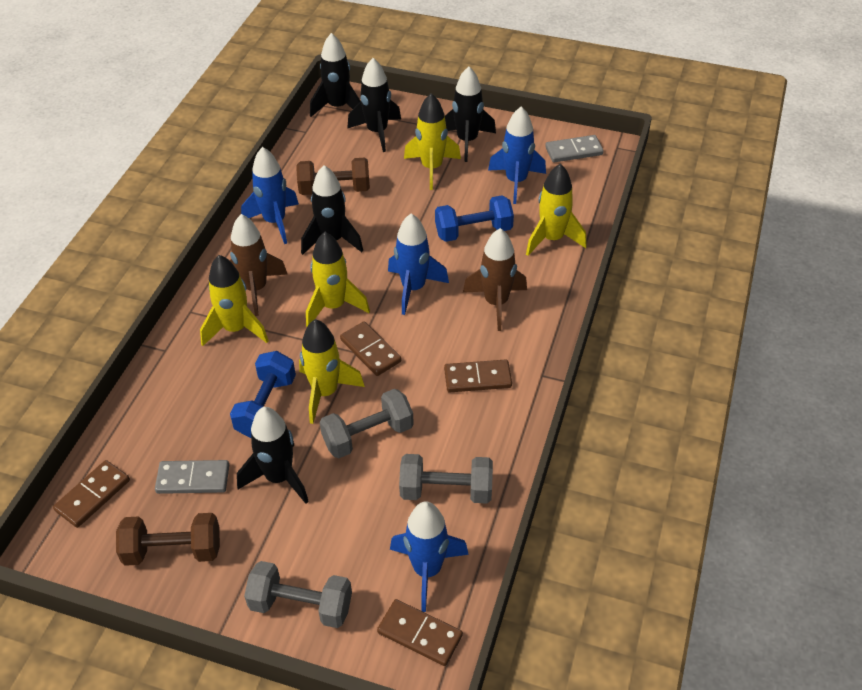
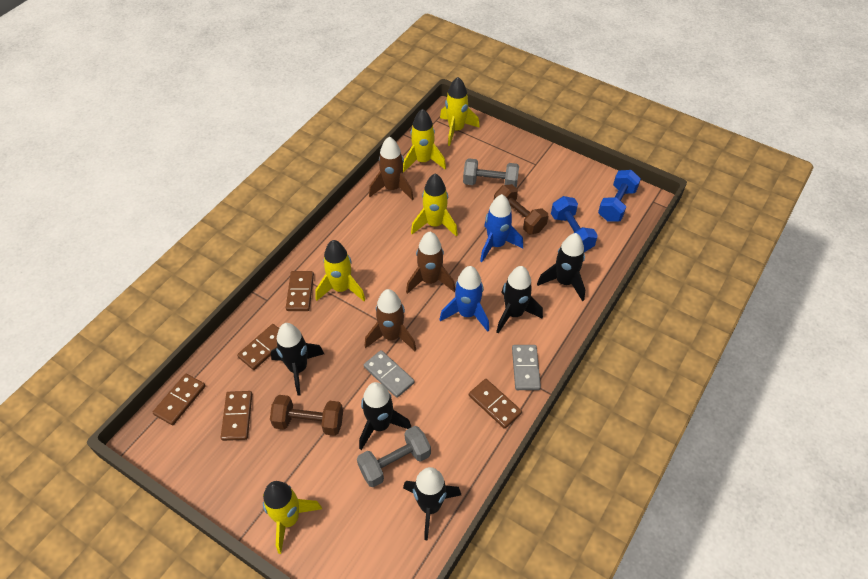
blue rocket: [241,147,299,244] [388,213,449,315] [390,501,469,612] [488,106,546,204] = 4 -> [439,266,489,332] [480,194,523,262] = 2
brown domino: [53,460,130,528] [340,321,402,376] [377,599,463,666] [444,359,512,393] = 4 -> [153,374,206,425] [221,391,252,441] [237,324,279,370] [286,271,314,311] [469,379,522,429] = 5
brown rocket: [229,214,287,316] [463,228,527,331] = 2 -> [365,289,416,351] [369,137,414,200] [406,232,455,294] = 3
grey dumbbell: [244,561,352,628] [320,389,414,458] [399,454,493,503] = 3 -> [357,426,431,487] [463,158,519,188] = 2

